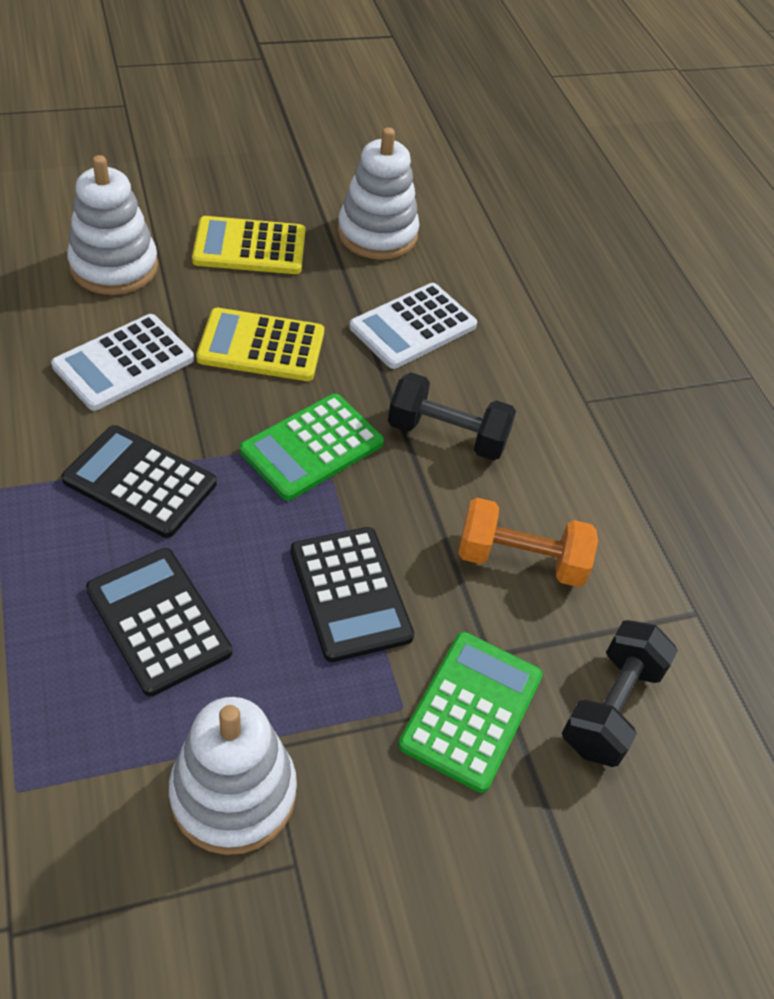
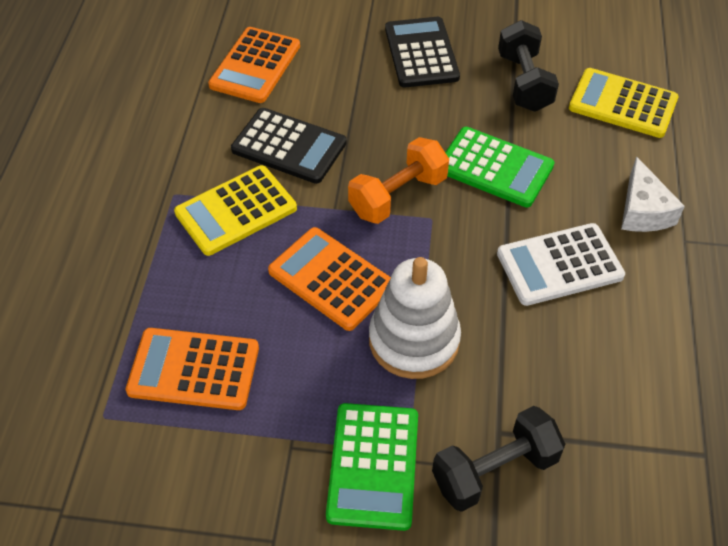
black calculator: [61,425,217,538] [86,548,232,696] [290,527,414,662] = 3 -> [231,108,347,184] [385,17,460,88] = 2
orange calculator: none = 0 -> [125,328,259,410] [208,27,300,103] [268,227,391,331] = 3
white calculator: [51,314,194,411] [349,283,477,369] = 2 -> [497,223,625,306] = 1
white cheese: none = 0 -> [621,156,685,232] = 1
white stacking toy: [67,155,158,295] [169,697,297,855] [337,127,419,260] = 3 -> [369,257,461,379] = 1

